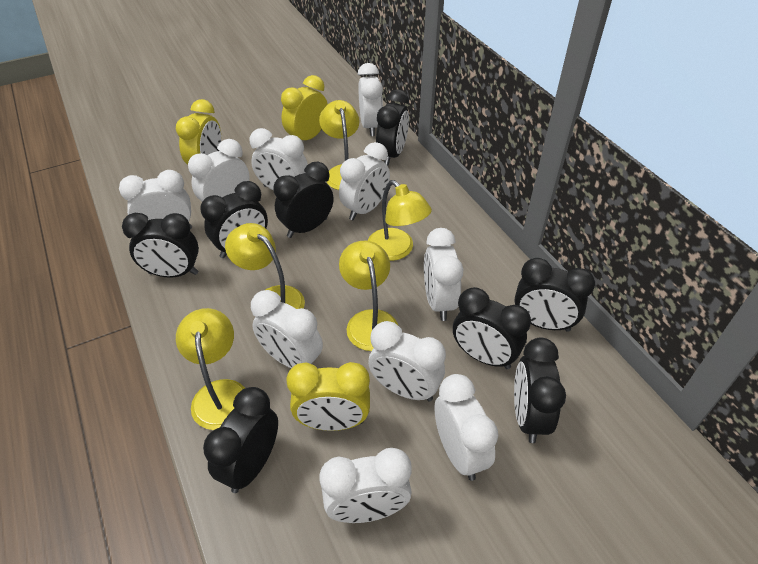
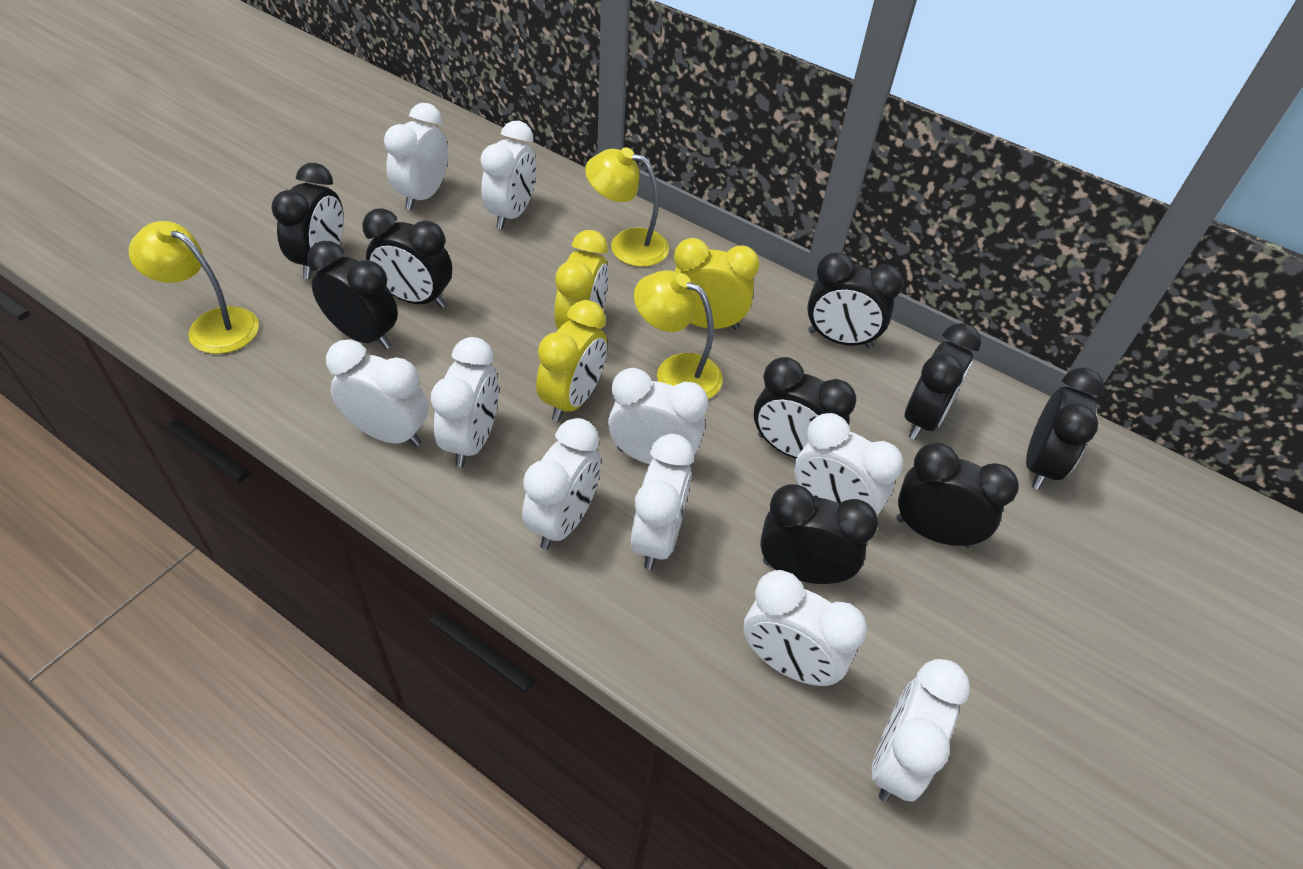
black clock: [122,213,199,278] [200,181,268,258] [203,387,278,493] [274,162,334,238] [376,89,409,165] [453,287,531,369] [514,337,566,443] [515,258,595,332] = 8 -> [271,163,344,279] [307,241,398,349] [362,208,452,308] [754,357,856,459] [760,484,878,584] [807,252,903,349] [896,442,1019,548] [904,323,981,440] [1026,367,1104,490] = 9
yellow lamp: [176,308,245,430] [225,223,305,309] [319,100,360,190] [339,240,398,351] [368,180,432,261] = 5 -> [129,221,259,354] [585,147,669,267] [634,270,723,399] = 3

